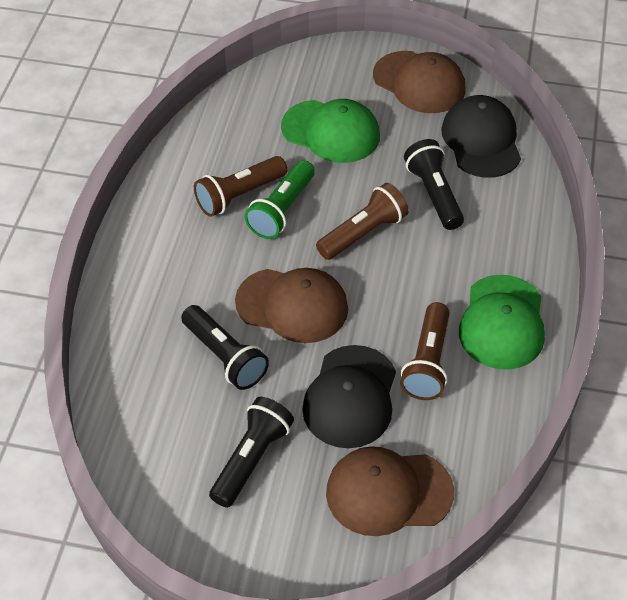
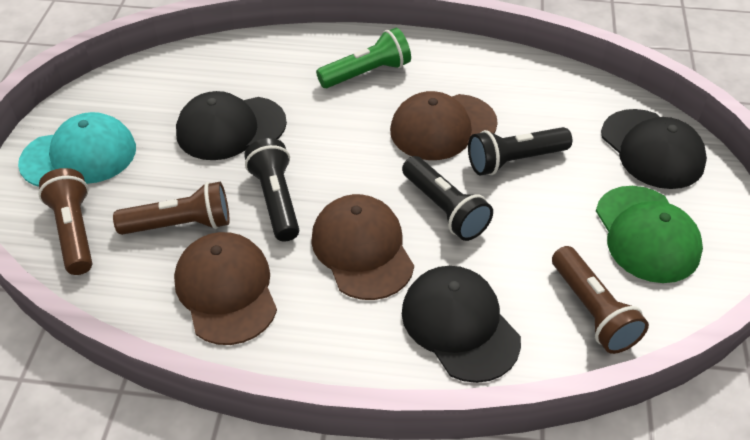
black cap: [302,345,396,448] [441,95,521,178] = 2 -> [176,91,287,160] [402,266,521,383] [601,109,707,189] = 3
green cap: [281,99,380,163] [459,275,545,369] = 2 -> [596,186,703,283] = 1
turquoise cap: none = 0 -> [18,112,136,187] = 1

